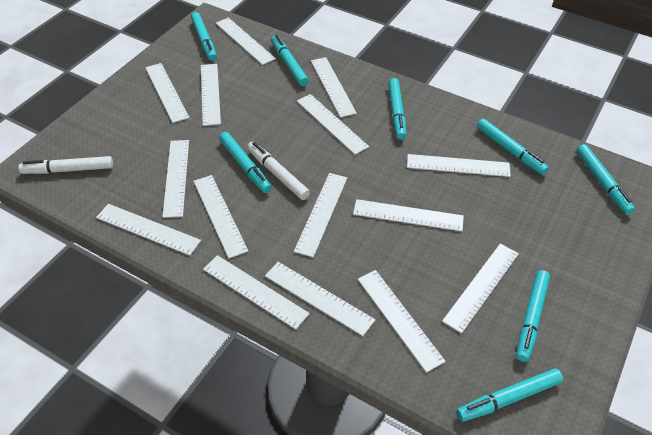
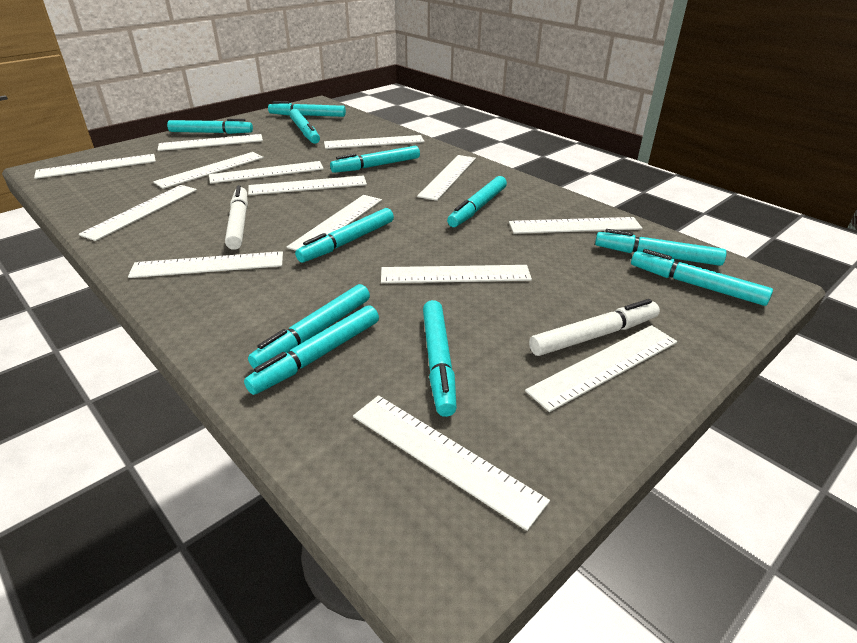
turquoise marker: [191,12,217,61] [219,132,272,193] [271,35,309,86] [388,78,406,140] [456,368,563,422] [477,119,549,175] [516,270,550,362] [576,144,635,215] = 8 -> [167,119,253,134] [244,305,379,395] [248,284,370,368] [268,101,346,117] [289,109,320,144] [295,208,394,263] [330,146,420,173] [423,300,457,417] [447,176,507,227] [595,229,727,266] [631,249,773,306] = 11
white ruler: [96,204,201,256] [145,63,190,123] [162,140,189,218] [194,175,248,258] [201,64,221,126] [203,255,310,330] [216,18,276,65] [265,262,375,336] [294,173,347,257] [297,94,369,155] [311,57,357,118] [353,199,464,231] [358,270,446,373] [407,154,511,177] [442,244,519,334] = 15 -> [34,154,156,179] [79,185,197,241] [128,251,283,278] [153,152,264,189] [158,134,263,151] [209,161,324,184] [248,176,367,195] [287,195,382,251] [324,135,424,149] [353,395,550,531] [381,265,532,283] [417,155,476,201] [509,217,642,234] [525,325,677,412] = 14

